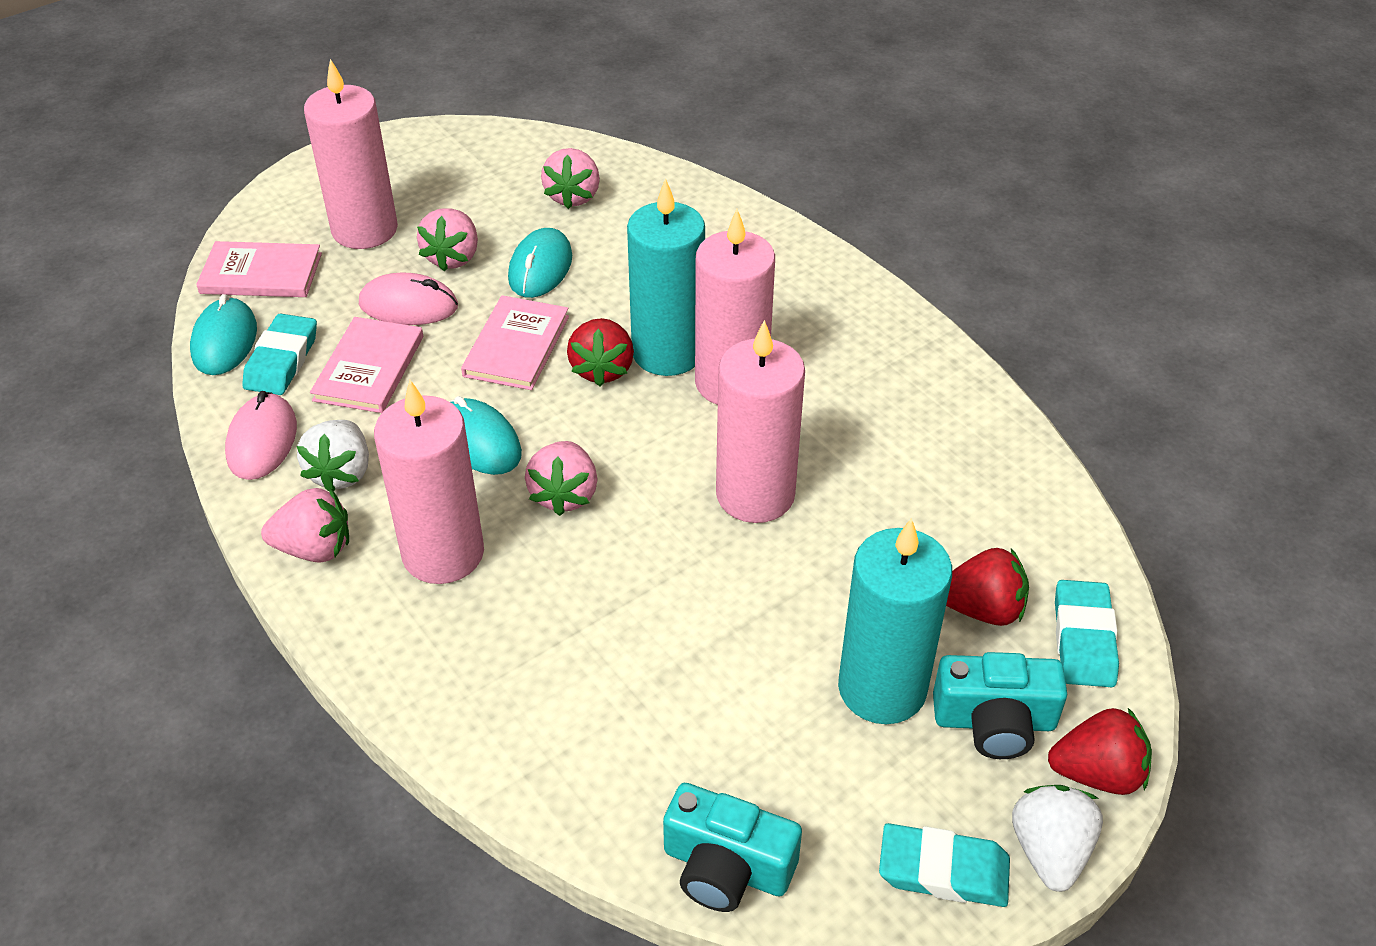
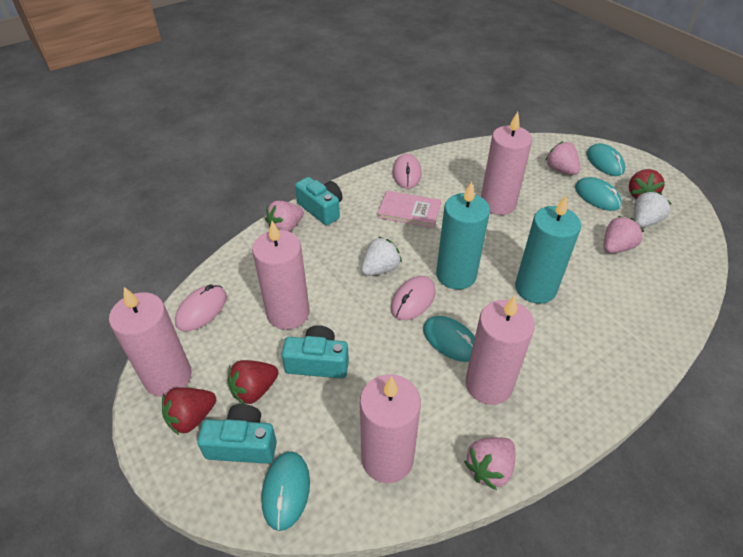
pink book: [196,241,322,297] [310,317,423,413] [461,295,569,390] = 3 -> [377,191,441,228] = 1
pink candle: [304,59,398,249] [374,380,484,584] [695,209,775,405] [716,320,805,523] = 4 -> [109,287,192,397] [252,221,309,330] [360,374,421,483] [465,295,535,405] [481,112,532,215] = 5
pink mouse: [225,391,297,480] [359,273,458,325] = 2 -> [175,284,227,331] [391,276,436,320] [392,154,422,189] = 3
turquoise camera: [663,783,802,912] [933,652,1067,759] = 2 -> [197,404,277,464] [281,325,349,378] [295,177,343,225] = 3
turquoise eraser: [242,314,317,395] [879,823,1010,907] [1055,580,1119,687] = 3 -> none = 0
turquoise mouse: [190,294,257,375] [449,396,522,475] [508,228,572,298] = 3 -> [261,451,310,531] [423,316,475,362] [575,177,622,211] [587,143,625,176] = 4

